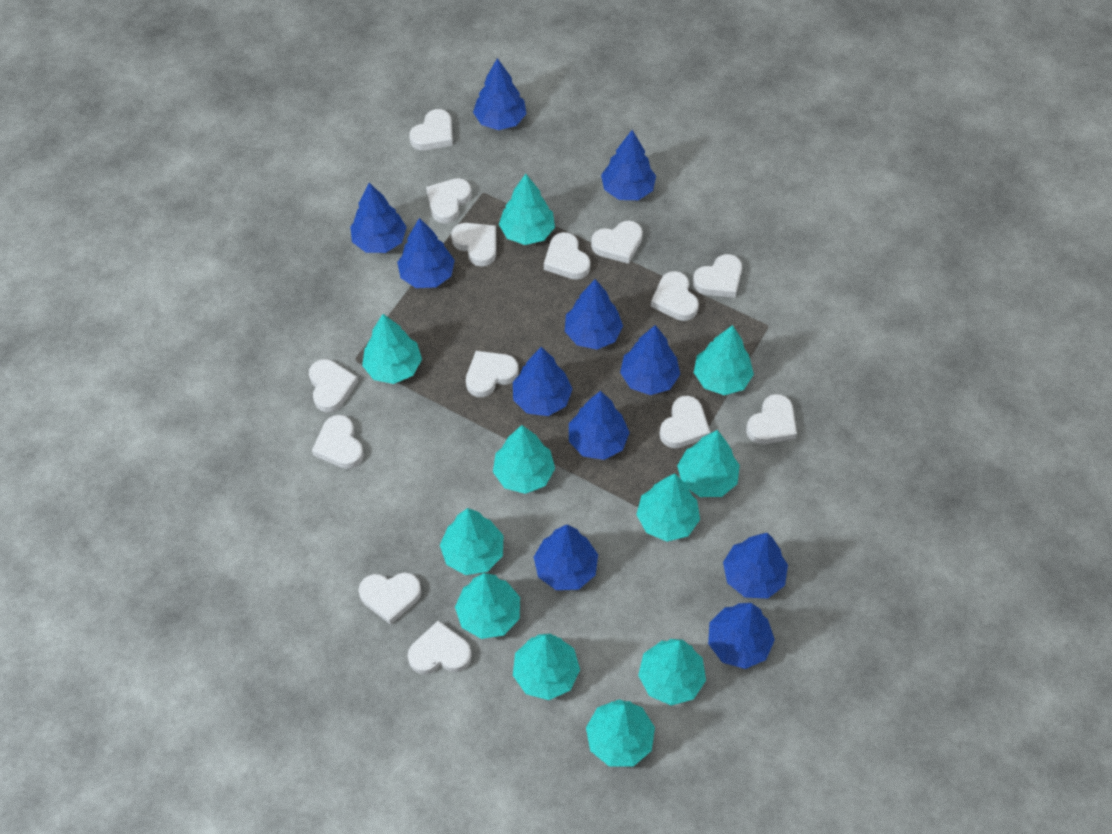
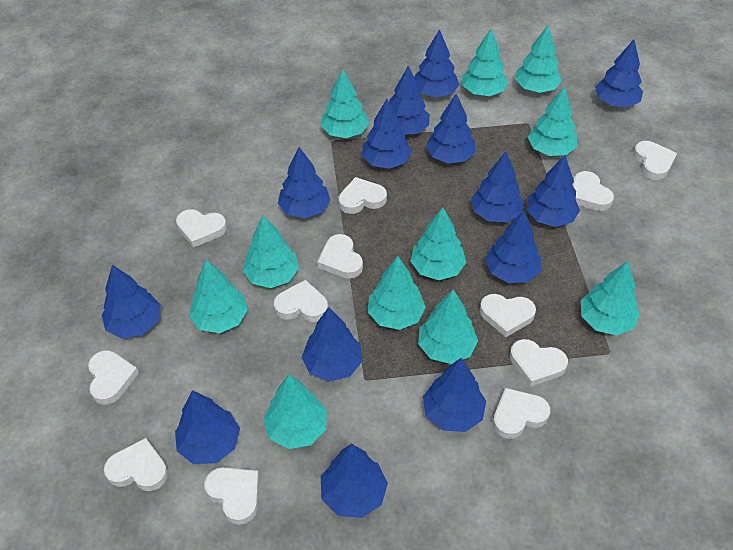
blue tree: [350,183,407,253] [397,218,455,288] [473,58,527,130] [513,347,572,416] [534,525,598,590] [565,279,623,350] [569,391,630,460] [601,130,656,200] [620,325,680,395] [708,603,775,669] [723,533,788,598] = 11 -> [102,265,161,339] [175,390,240,464] [278,147,330,218] [301,307,362,382] [321,444,388,518] [362,99,412,169] [389,66,430,135] [414,29,459,97] [423,358,486,432] [426,94,476,164] [471,152,524,222] [485,211,541,283] [526,155,580,227] [595,40,643,107] = 14
white heart: [309,359,358,412] [312,415,364,469] [359,572,421,625] [408,621,472,675] [409,109,453,151] [426,178,472,224] [451,223,496,267] [466,351,518,397] [544,232,590,279] [591,221,643,264] [651,271,699,321] [659,396,710,448] [693,254,742,298] [746,394,797,444] = 14 -> [88,350,139,405] [104,438,168,491] [176,209,227,248] [204,467,259,525] [274,280,328,322] [317,234,363,279] [339,177,387,214] [480,294,536,337] [493,388,550,439] [510,339,568,387] [573,171,614,211] [633,141,677,180] = 12

